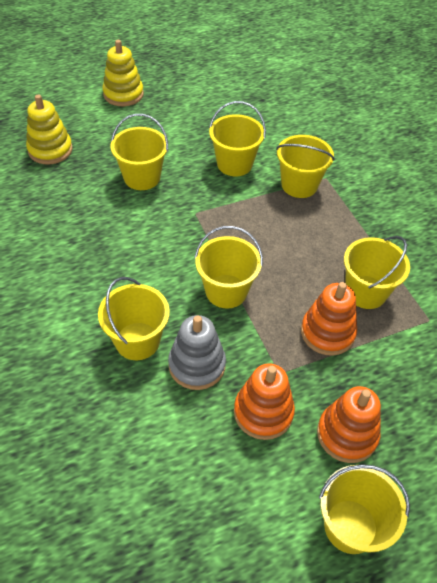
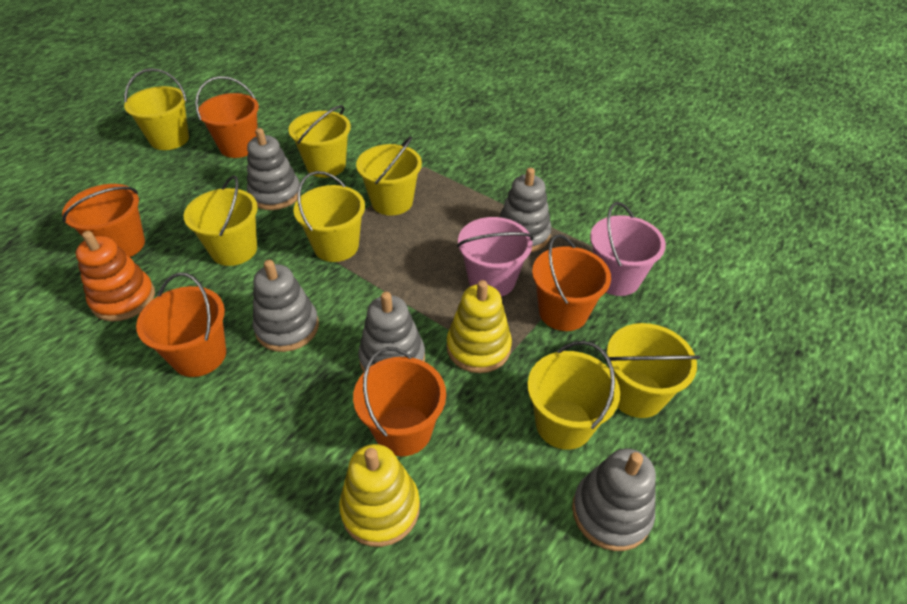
grey stacking toy: [168,315,226,390] = 1 -> [247,128,299,210] [253,260,319,352] [359,292,425,372] [499,168,551,252] [572,449,656,551] = 5
orange bucket: none = 0 -> [62,184,145,257] [136,272,226,377] [195,76,259,158] [353,347,446,456] [532,234,611,331] = 5
orange stacking toy: [234,363,295,440] [301,282,357,356] [317,386,381,463] = 3 -> [76,231,155,321] = 1
pink bucket: none = 0 -> [457,217,534,297] [590,202,666,296] = 2

